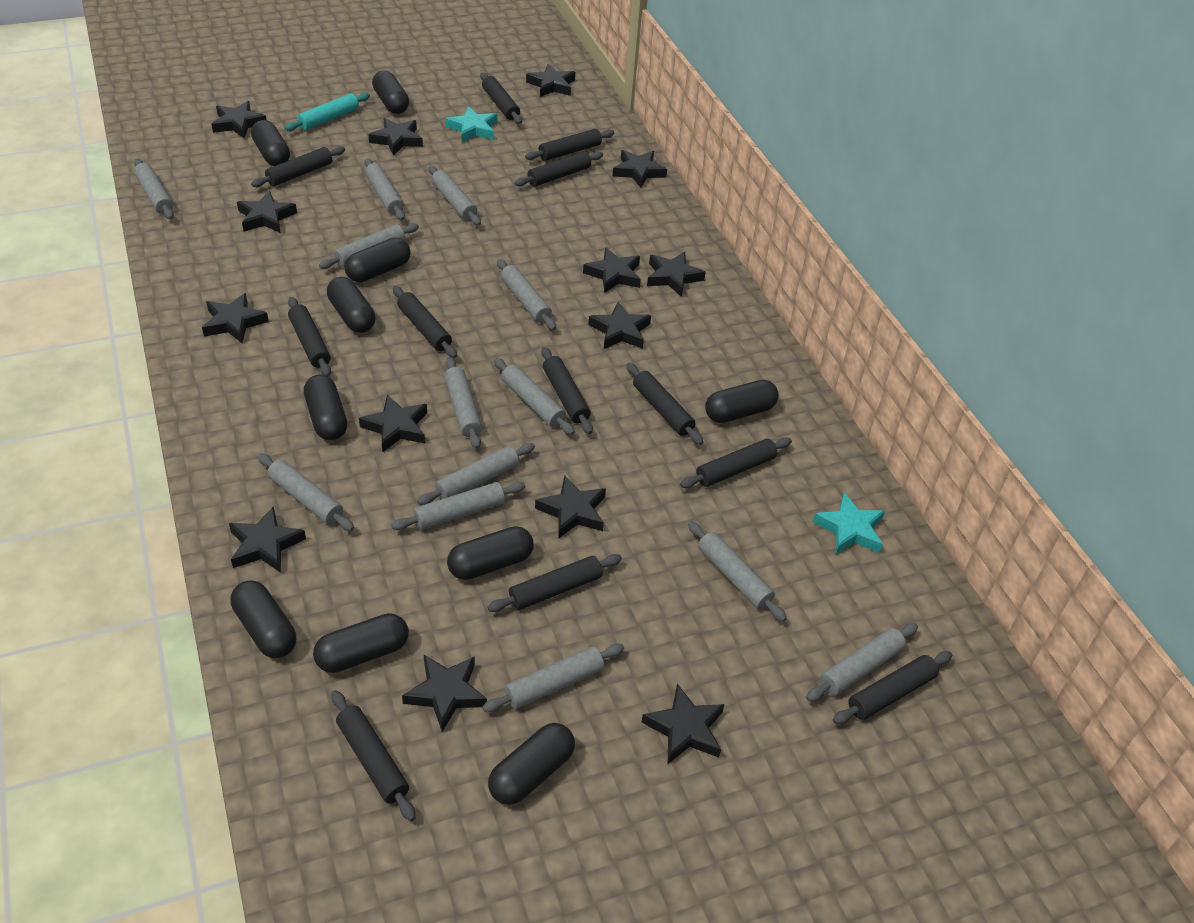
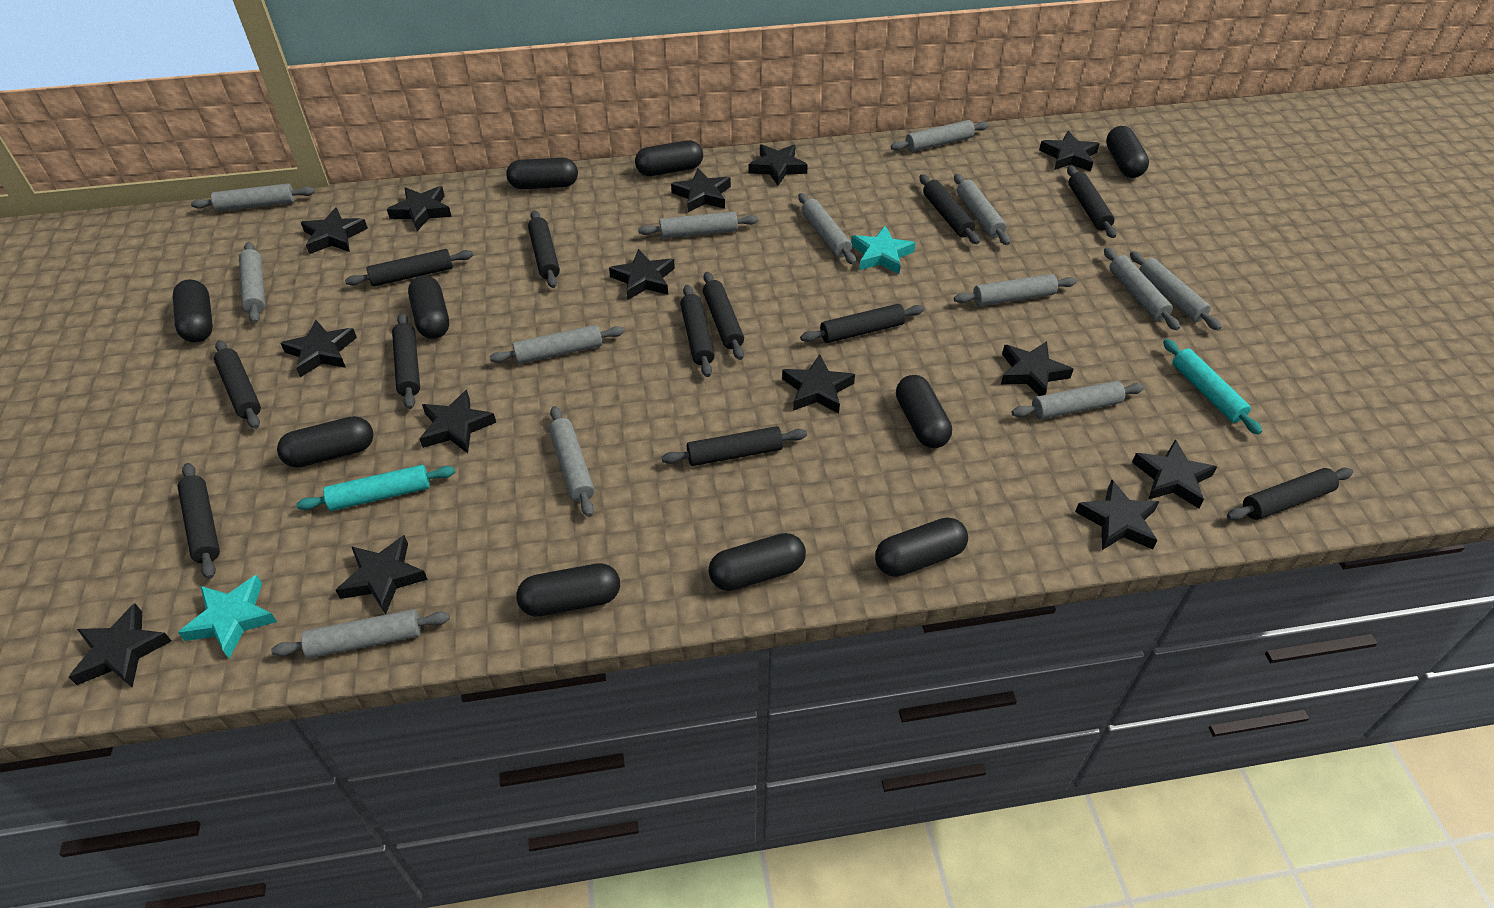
turquoise rolling pin: [285,93,370,131] = 1 -> [297,465,455,511] [1163,339,1262,435] = 2

